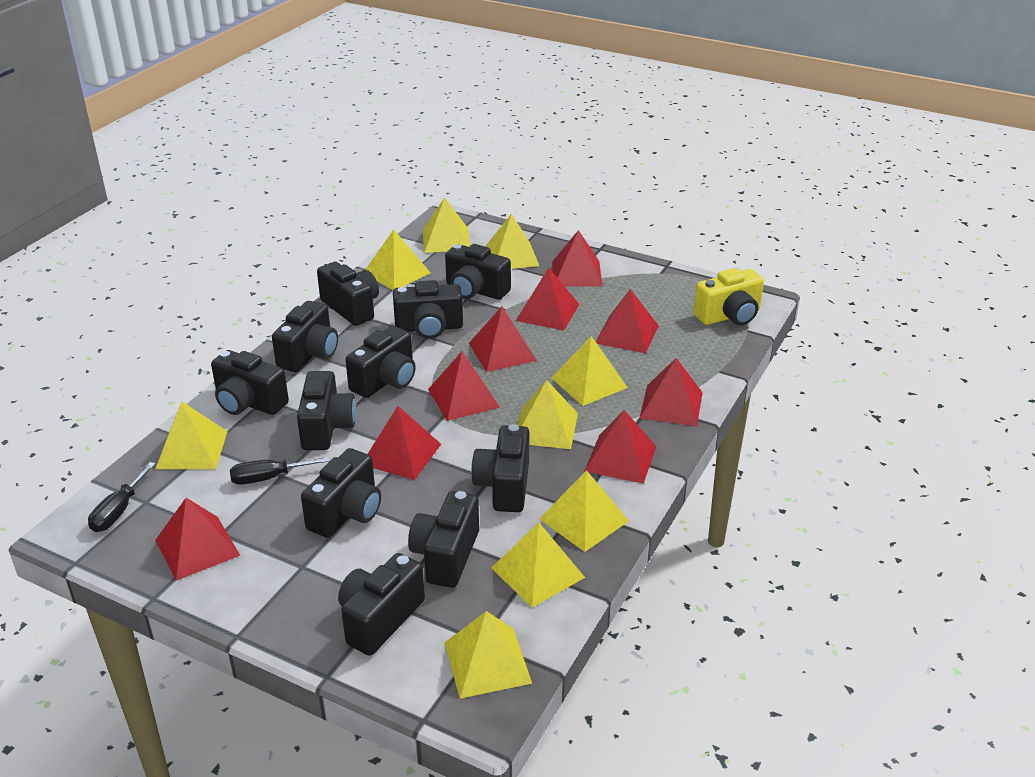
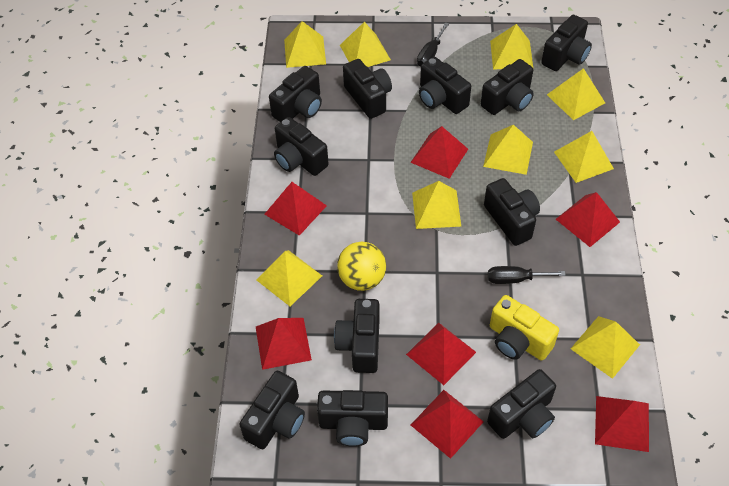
red pyramid: [155,498,240,581] [368,406,441,480] [428,351,500,421] [469,306,537,372] [516,268,579,330] [552,230,602,286] [584,410,657,484] [596,289,659,353] [640,358,703,426] = 9 -> [256,318,312,370] [264,182,327,236] [406,323,476,385] [410,126,468,179] [411,390,484,459] [556,192,620,247] [595,396,649,452] = 7
yellow ball: none = 0 -> [337,242,386,291] = 1

